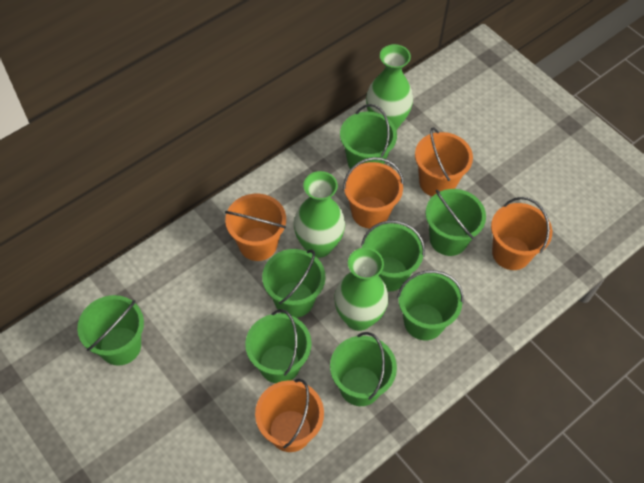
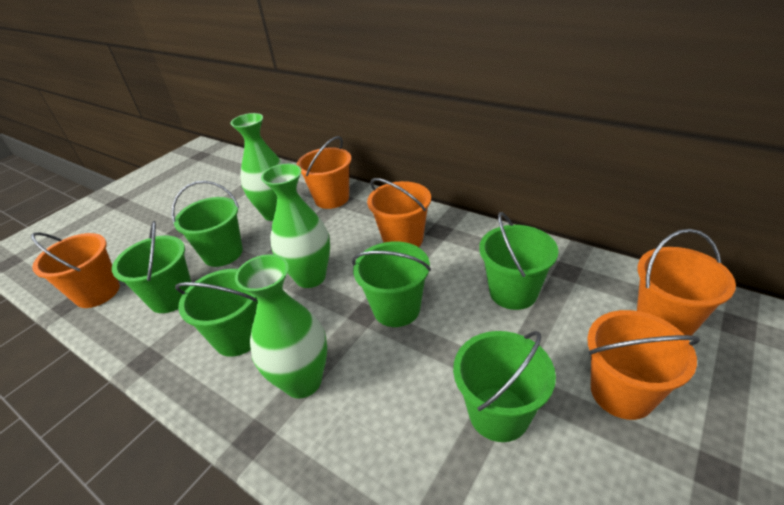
green bucket: [77,295,144,366] [245,309,312,383] [262,249,326,318] [330,332,397,406] [340,104,397,169] [361,220,425,292] [397,270,464,340] [425,189,486,256] = 8 -> [112,221,191,313] [171,181,243,267] [175,269,257,357] [352,241,431,327] [453,331,556,442] [479,212,559,310] = 6

